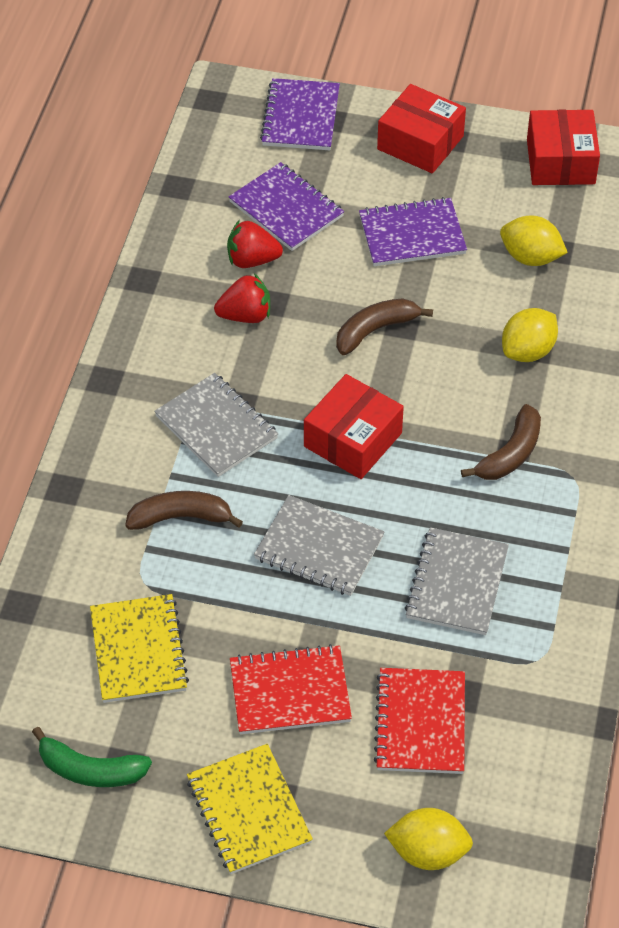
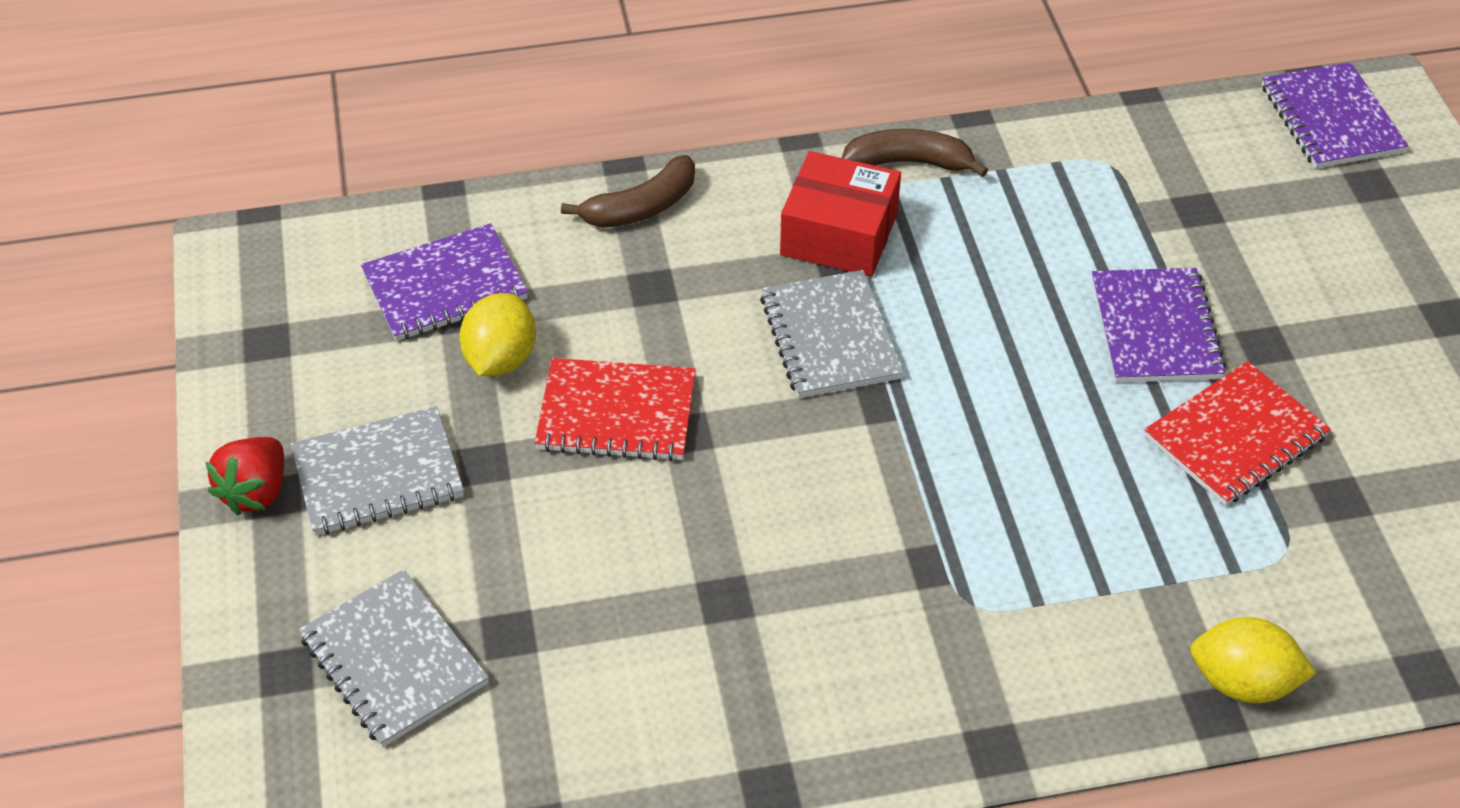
brown banana: [125,491,243,530] [336,298,433,355] [461,404,541,480] = 3 -> [561,155,695,228] [842,129,988,177] = 2
green banana: [32,727,152,787] = 1 -> none = 0
red box: [304,374,404,479] [377,84,466,173] [527,110,600,185] = 3 -> [780,151,901,277] = 1
red strawberry: [214,274,270,323] [227,220,283,268] = 2 -> [205,437,284,515] = 1
yellow lemon: [384,808,473,870] [500,216,568,266] [502,308,558,362] = 3 -> [460,293,536,376] [1190,617,1316,703] = 2
yellow notebook: [90,594,189,703] [187,744,313,874] = 2 -> none = 0

